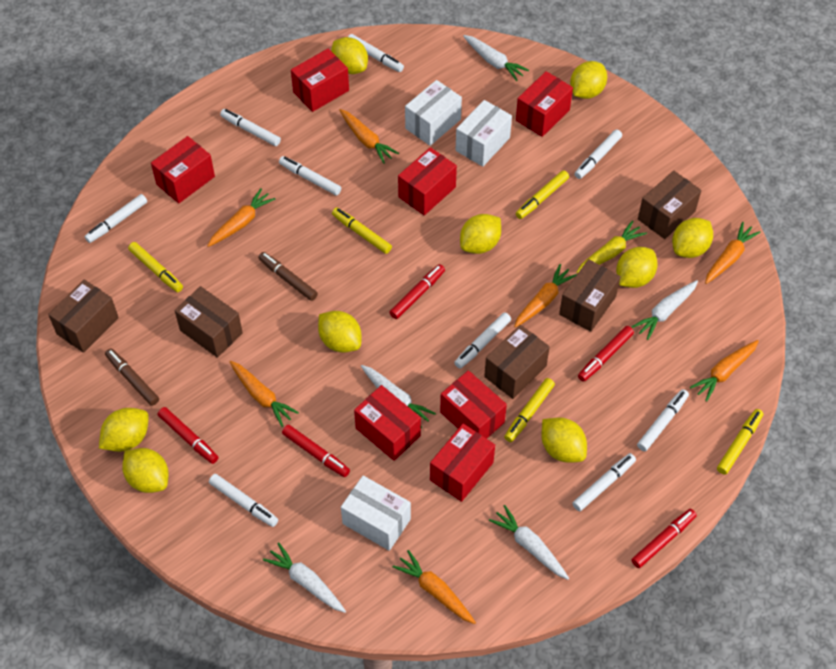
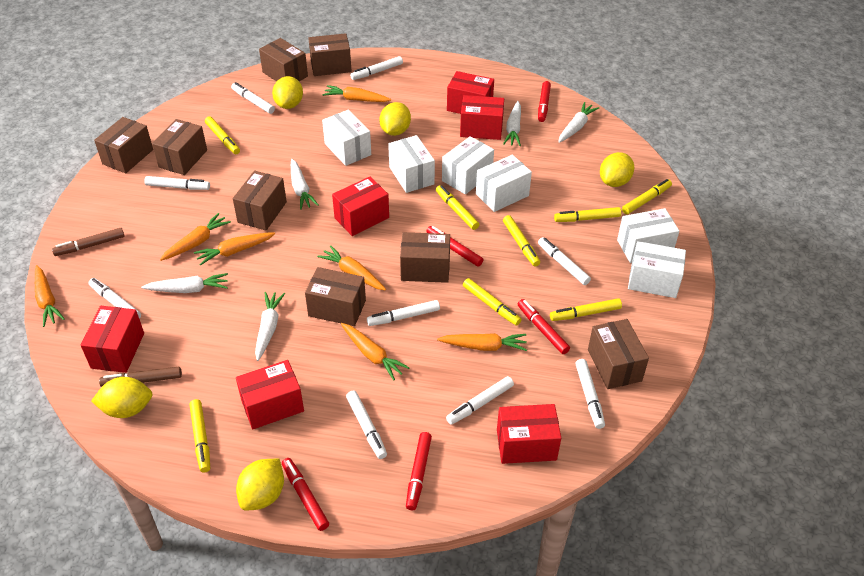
brown box: [48,279,119,353] [175,286,243,358] [484,325,550,399] [559,259,621,332] [638,171,701,239] = 5 -> [94,117,153,173] [152,119,207,175] [233,171,287,230] [259,38,308,81] [305,267,366,326] [308,33,352,76] [400,232,450,283] [588,319,649,389] = 8
red box: [151,136,215,204] [291,49,349,112] [354,385,421,461] [398,147,457,216] [430,424,495,502] [440,370,507,439] [516,71,573,137] = 7 -> [80,306,144,373] [236,360,304,429] [332,177,389,236] [447,71,494,114] [460,95,504,140] [497,404,561,464] = 6
white box: [341,476,411,551] [405,80,462,146] [456,100,512,167] = 3 -> [322,110,371,166] [388,135,435,193] [442,136,494,194] [476,155,532,212] [617,208,679,263] [628,241,686,298] = 6
yellow carrot: [576,220,647,273] = 1 -> none = 0
yellow lemon: [99,408,149,452] [122,448,169,493] [318,311,362,353] [331,37,368,74] [460,214,501,254] [541,417,587,463] [570,61,607,99] [616,247,657,288] [672,218,713,258] = 9 -> [91,377,152,418] [236,459,284,510] [272,76,303,109] [380,102,411,136] [600,152,634,187] = 5
yellow marker: [128,242,183,292] [332,207,392,254] [504,378,555,442] [516,170,569,219] [717,409,763,475] = 5 -> [189,399,210,473] [205,116,240,154] [436,185,480,230] [463,278,521,326] [503,215,540,267] [550,298,622,321] [554,207,621,222] [622,179,672,214] = 8

